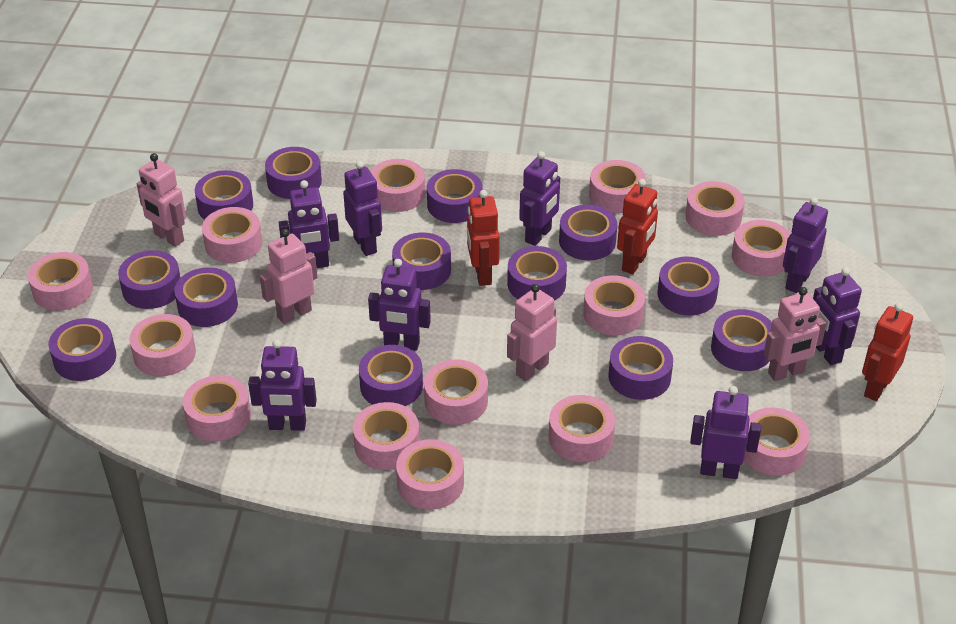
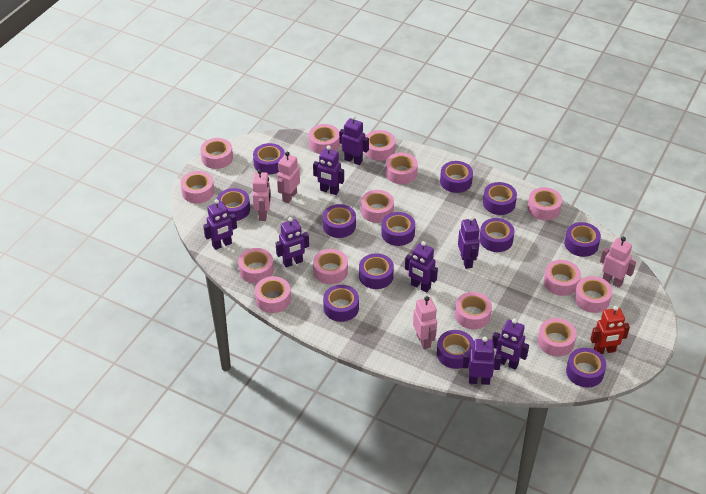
purple tape: [48,318,116,381] [118,250,180,309] [174,267,238,327] [195,170,253,220] [265,147,322,199] [359,345,423,406] [392,233,451,290] [427,169,483,223] [507,246,567,301] [559,205,617,260] [608,336,673,400] [658,256,720,316] [711,309,772,371] = 13 -> [216,188,250,221] [253,143,285,175] [322,204,356,238] [323,285,359,322] [359,253,394,289] [381,212,415,246] [437,330,474,369] [440,161,473,193] [479,218,515,252] [483,182,517,215] [565,222,601,257] [566,348,606,388] = 12
red robot: [467,190,500,286] [617,179,658,274] [862,303,913,401] = 3 -> [590,306,630,354] = 1

